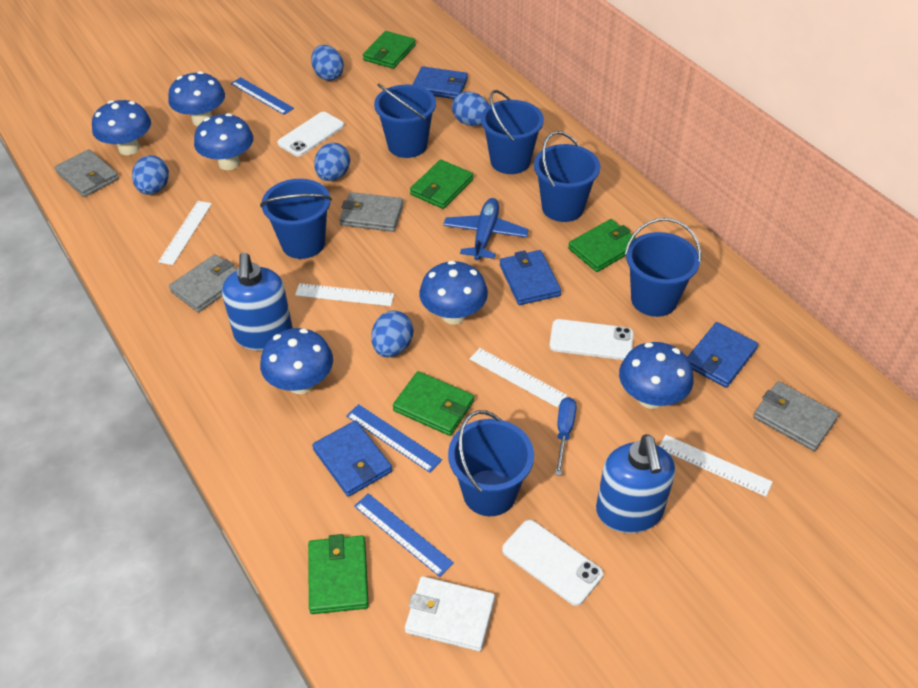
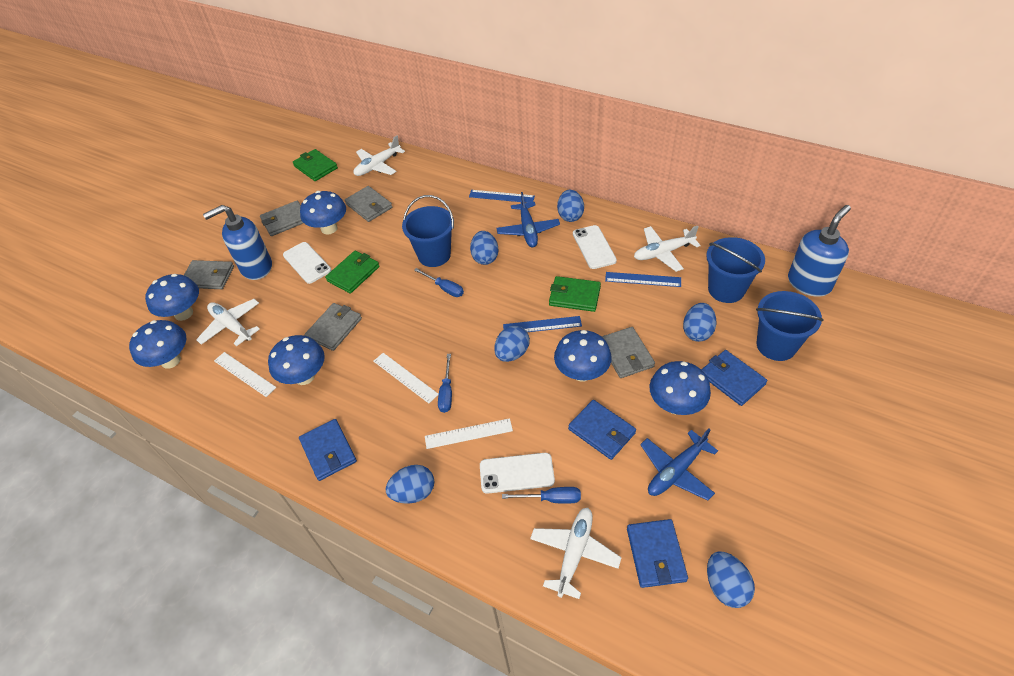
blue bucket: [260,179,332,259] [374,84,436,158] [448,410,534,516] [481,90,544,174] [534,131,600,222] [625,218,701,317] = 6 -> [402,195,454,267] [706,237,765,303] [756,291,824,361] = 3
blue egg: [132,155,169,195] [311,45,344,81] [314,143,350,181] [371,310,413,357] [452,92,489,126] = 5 -> [385,465,434,504] [470,231,499,265] [494,325,530,362] [557,190,584,222] [683,303,717,342] [707,551,755,608] = 6
blue plane: [443,198,529,260] = 1 -> [496,192,560,247] [640,429,718,501] = 2
blue screwdriver: [555,397,577,476] = 1 -> [414,268,464,297] [438,354,452,413] [502,487,581,504] = 3
green wallet: [308,534,369,614] [363,31,416,69] [393,371,474,436] [410,160,473,209] [568,219,636,272] = 5 -> [293,149,338,181] [325,251,380,293] [549,276,601,312] = 3
grey wallet: [55,149,119,197] [169,254,237,312] [339,192,404,232] [753,381,839,451] = 4 -> [184,260,234,289] [260,201,303,236] [305,303,362,351] [345,186,392,222] [601,327,655,378] = 5
white plane: none = 0 -> [196,299,260,346] [354,136,405,176] [530,508,622,599] [634,226,701,272] = 4
white ruler: [158,201,212,265] [295,283,394,306] [470,348,567,407] [659,435,773,497] = 4 -> [214,352,277,397] [373,353,439,403] [425,418,513,449] = 3
white wallet: [405,576,495,652] = 1 -> none = 0

